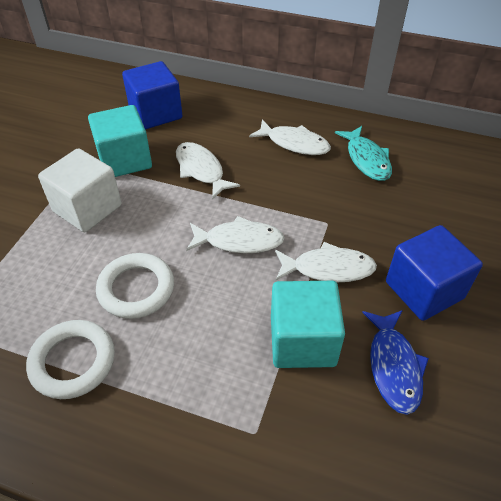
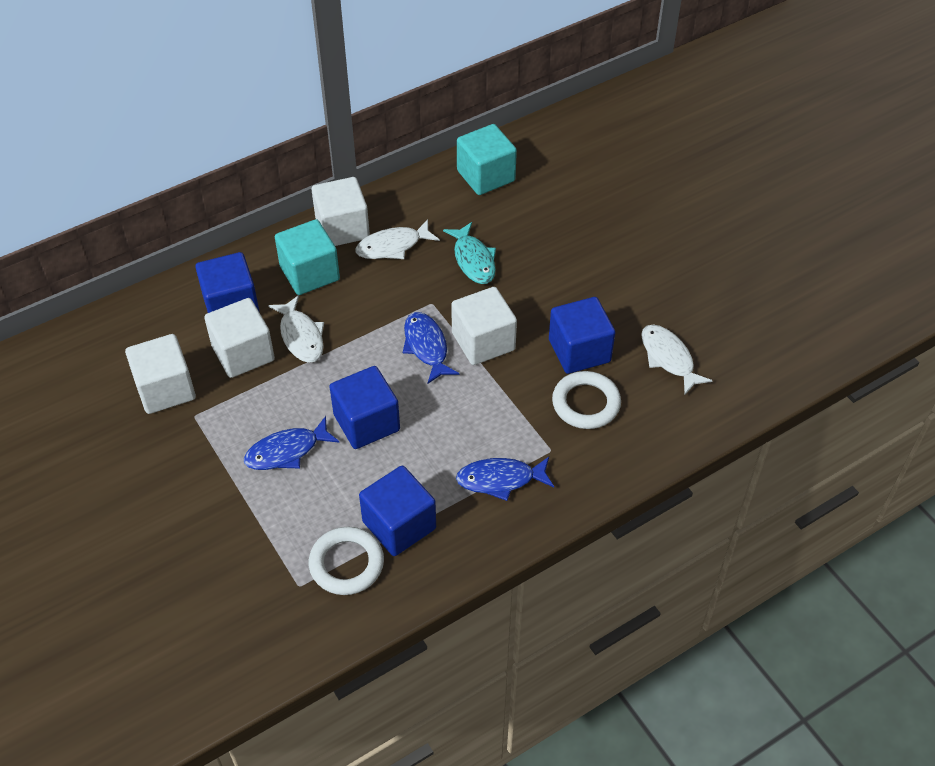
blue cube: [122,61,183,129] [386,225,483,321] = 2 -> [195,252,260,313] [329,366,400,449] [359,466,436,556] [549,297,615,374] = 4
blue fish: [362,310,429,415] = 1 -> [244,416,340,470] [403,312,459,384] [456,457,554,501] = 3
white cube: [38,148,122,232] = 1 -> [125,334,196,414] [204,298,275,378] [312,177,370,246] [451,287,517,365] = 4
white fish: [176,142,240,200] [186,216,285,253] [249,119,331,155] [275,242,377,282] = 4 -> [268,295,324,363] [355,219,440,259] [641,324,713,394] = 3

